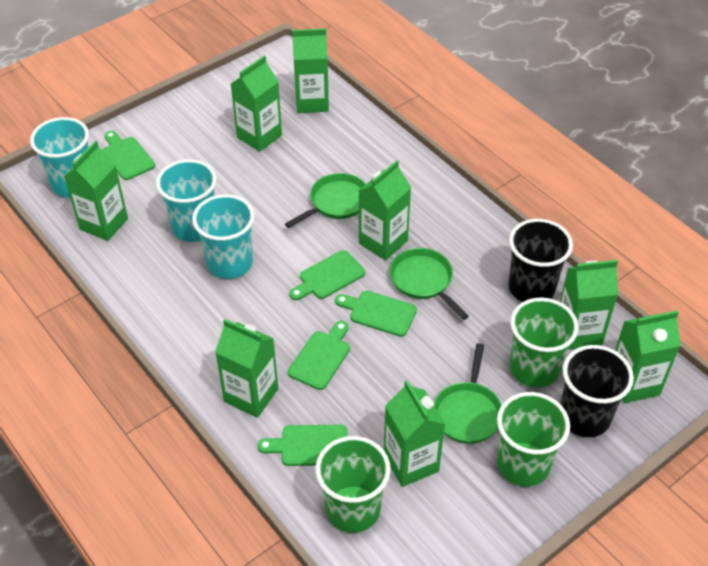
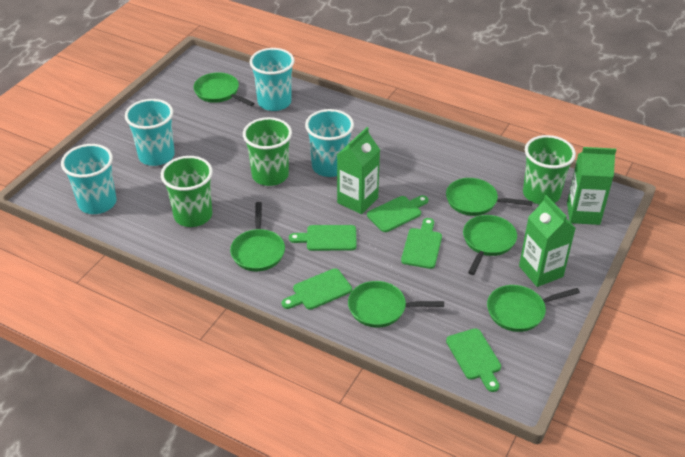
black cup: [508,219,573,302] [561,345,634,437] = 2 -> none = 0
green carton: [64,141,128,241] [215,319,278,418] [231,56,282,152] [292,28,329,113] [359,160,411,260] [384,380,445,487] [560,260,618,349] [615,310,681,403] = 8 -> [337,127,380,214] [519,195,576,287] [567,147,616,225] = 3
green pan: [285,173,366,228] [390,248,469,320] [434,343,502,444] = 3 -> [193,72,255,106] [230,202,285,271] [348,281,444,328] [446,178,533,216] [463,215,517,275] [487,285,580,332] = 6
turquoise cup: [30,117,89,198] [156,159,217,242] [192,194,255,279] = 3 -> [61,144,117,214] [125,99,175,166] [249,48,294,111] [305,109,354,177] = 4

